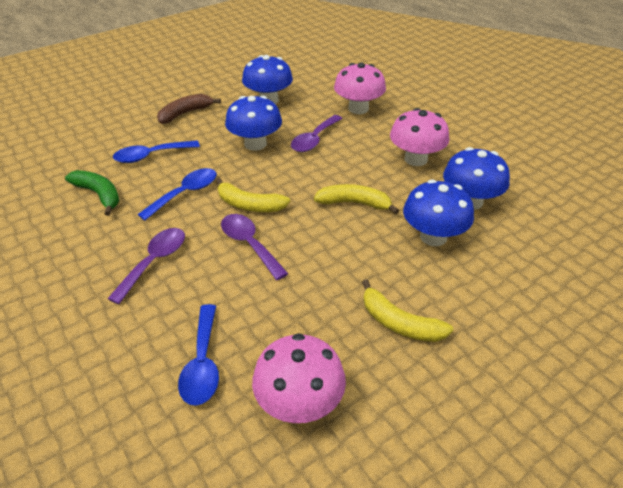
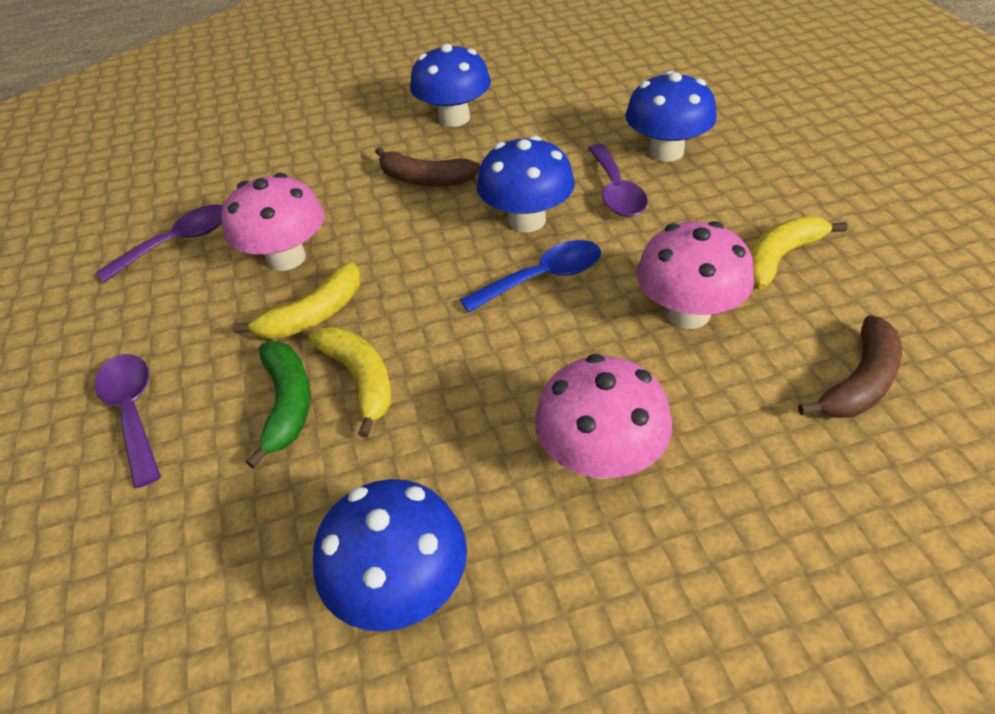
blue spoon: [113,140,200,163] [137,168,217,220] [178,304,219,406] = 3 -> [460,240,601,313] = 1
brown banana: [157,94,221,124] = 1 -> [375,147,480,186] [798,315,902,418] = 2

